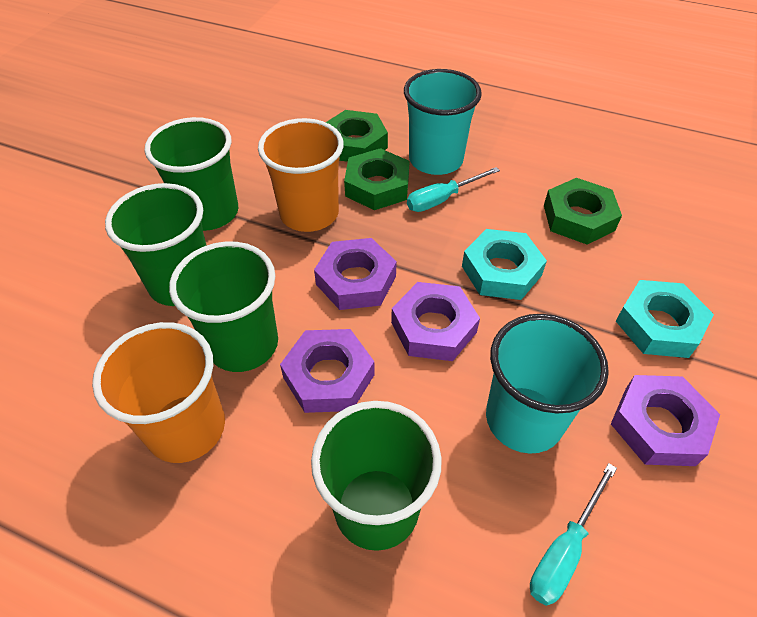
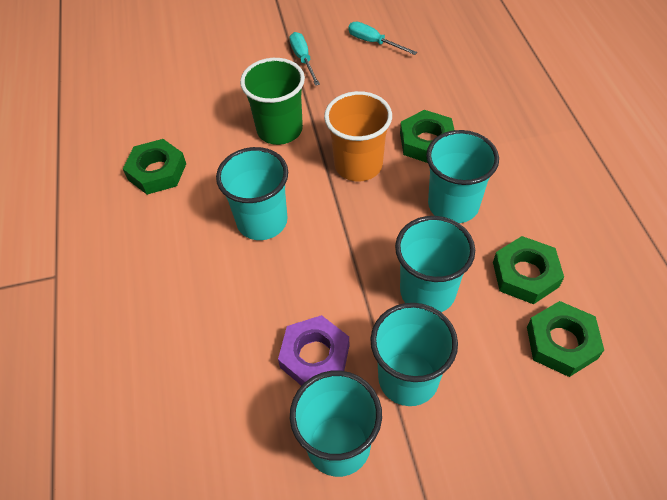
green cup: [105,183,207,306] [144,117,238,231] [169,242,278,372] [311,401,442,551] = 4 -> [240,58,305,145] = 1
green nut: [326,110,388,162] [344,148,410,210] [544,178,622,244] = 3 -> [123,139,186,195] [400,110,454,163] [493,236,564,304] [527,301,604,377] = 4
orange cup: [92,322,225,463] [258,118,344,232] = 2 -> [324,91,392,181] = 1
purple nut: [280,329,374,413] [314,238,397,310] [391,282,480,361] [611,375,720,466] = 4 -> [278,315,350,386] = 1
turquoise cup: [404,69,482,175] [486,314,609,454] = 2 -> [216,147,288,240] [290,371,382,477] [370,303,458,406] [395,216,475,312] [426,130,499,223] = 5
turquoise nut: [462,229,547,300] [616,280,714,358] = 2 -> none = 0

